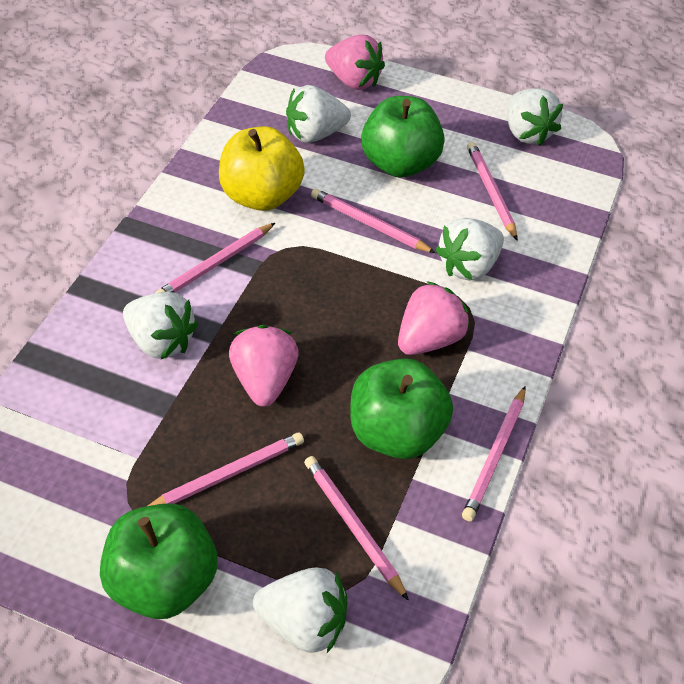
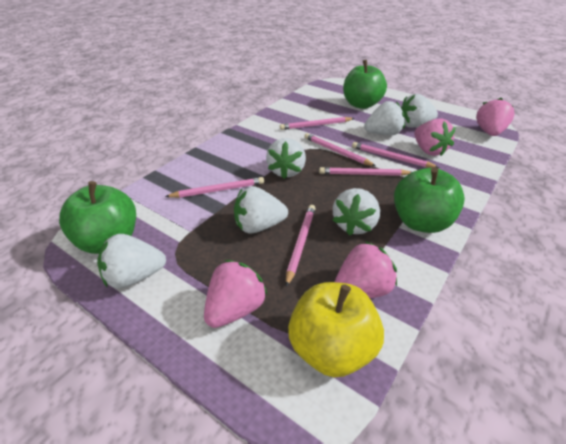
pink strawberry: [229,325,299,407] [325,35,385,90] [398,281,470,355] = 3 -> [204,260,268,328] [335,241,397,298] [414,119,456,156] [476,98,515,136] = 4
white strawberry: [123,292,198,359] [253,567,348,653] [286,85,351,143] [435,218,504,280] [507,88,563,146] = 5 -> [97,234,166,289] [234,186,288,234] [266,138,306,179] [332,188,380,236] [364,101,405,135] [401,94,438,128] = 6

